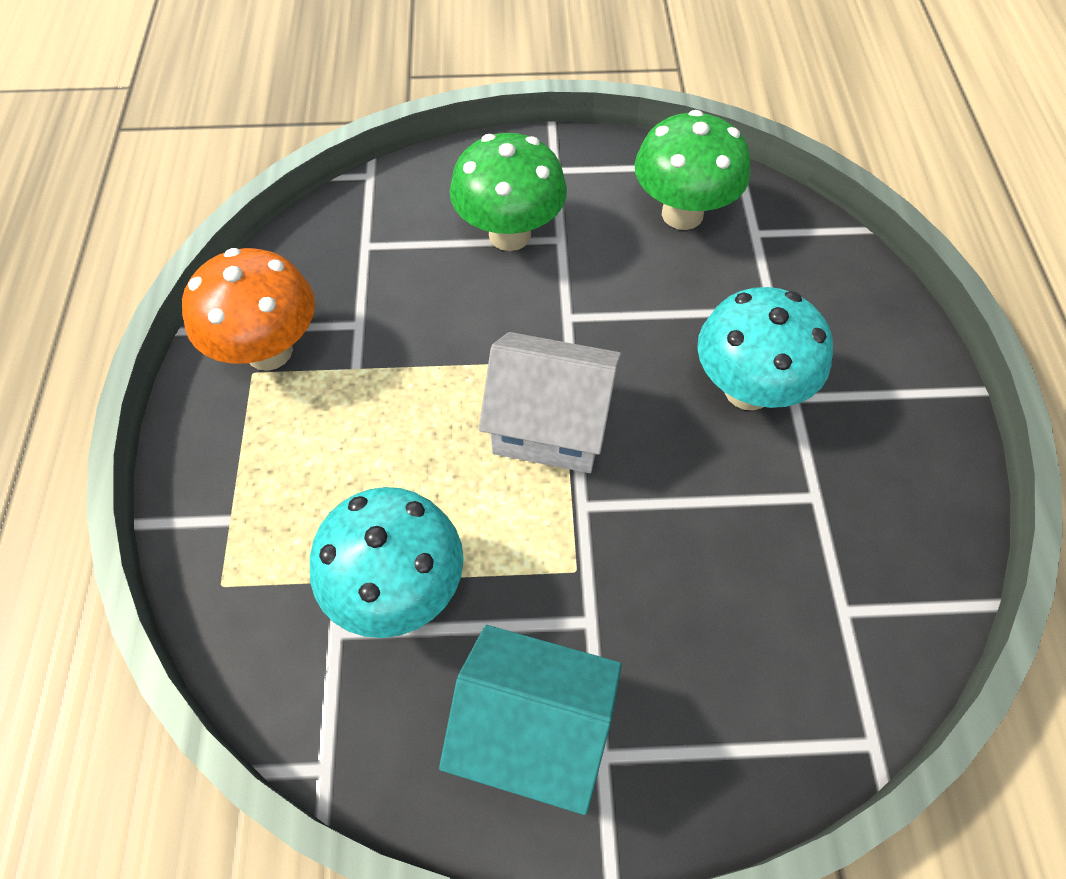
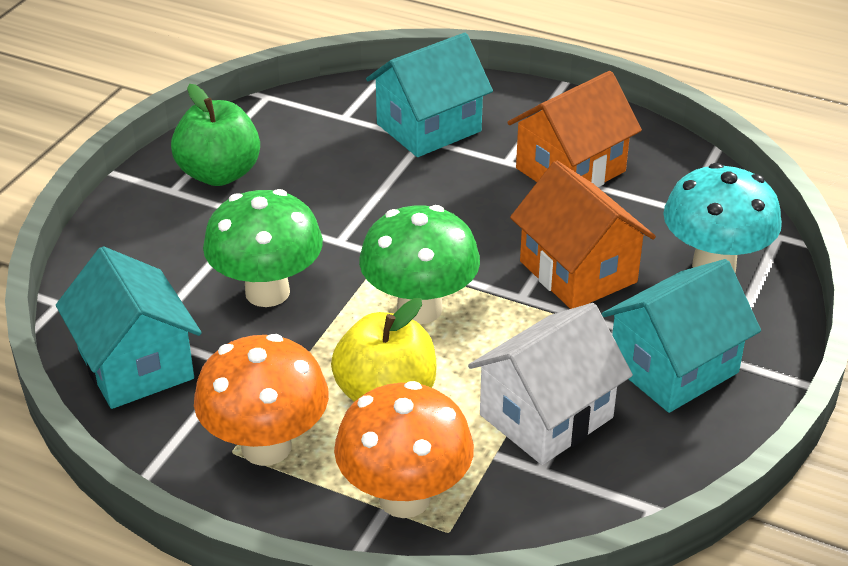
green apple: none = 0 -> [171,84,260,186] = 1
orange house: none = 0 -> [507,71,642,187] [510,161,656,309] = 2
orange mushroom: [182,248,315,371] = 1 -> [194,334,329,466] [334,381,474,518] = 2
turquoise house: [439,625,622,815] = 1 -> [56,246,202,409] [366,33,493,157] [602,259,761,413] = 3
turquoise mushroom: [310,487,464,638] [697,287,833,411] = 2 -> [663,163,782,272] = 1
yellow apple: none = 0 -> [331,298,437,402] = 1

